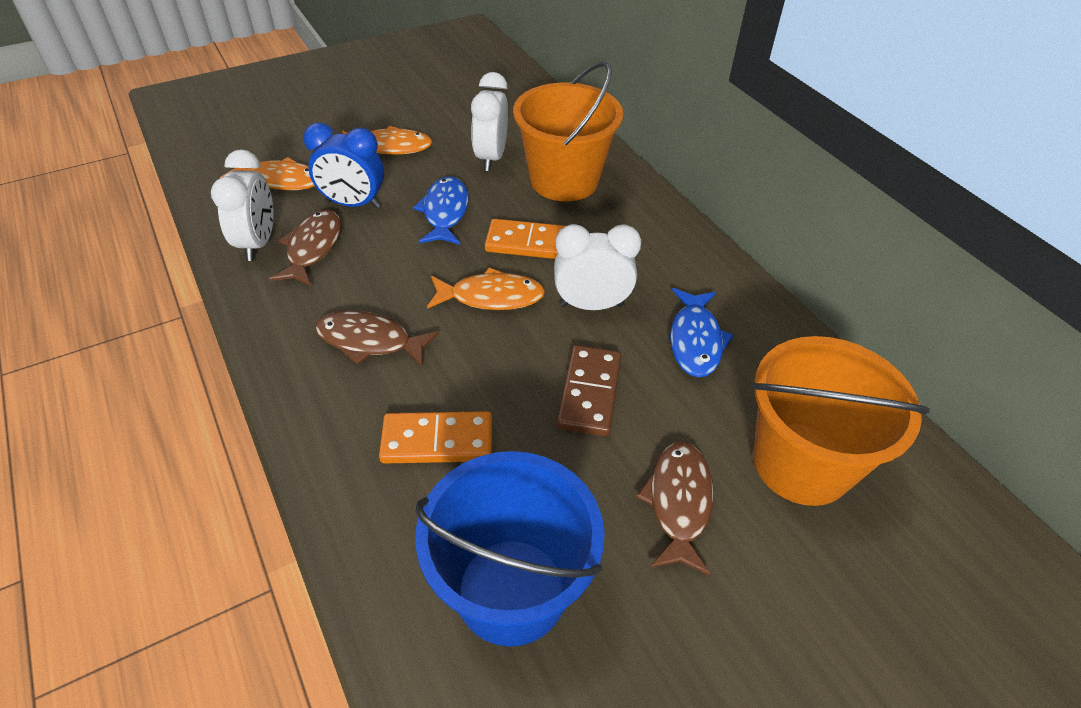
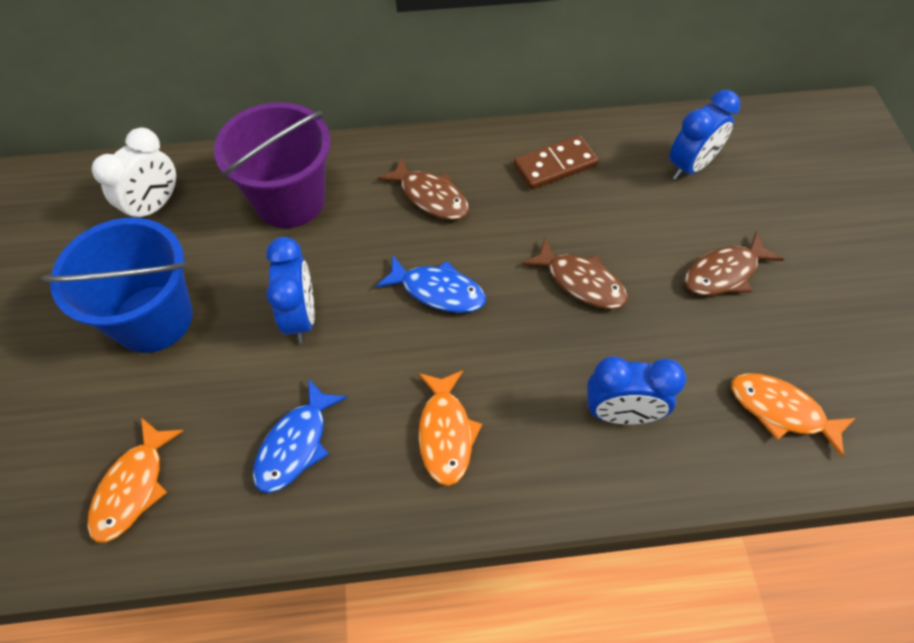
blue clock: [303,123,384,208] = 1 -> [266,237,315,343] [587,356,686,424] [669,90,740,180] = 3
orange bucket: [513,62,623,201] [751,336,930,506] = 2 -> none = 0
orange domino: [379,411,492,464] [485,219,566,259] = 2 -> none = 0
purple bucket: none = 0 -> [214,102,331,228] = 1
white clock: [211,149,274,261] [471,72,508,171] [554,224,641,310] = 3 -> [92,128,176,218] = 1

